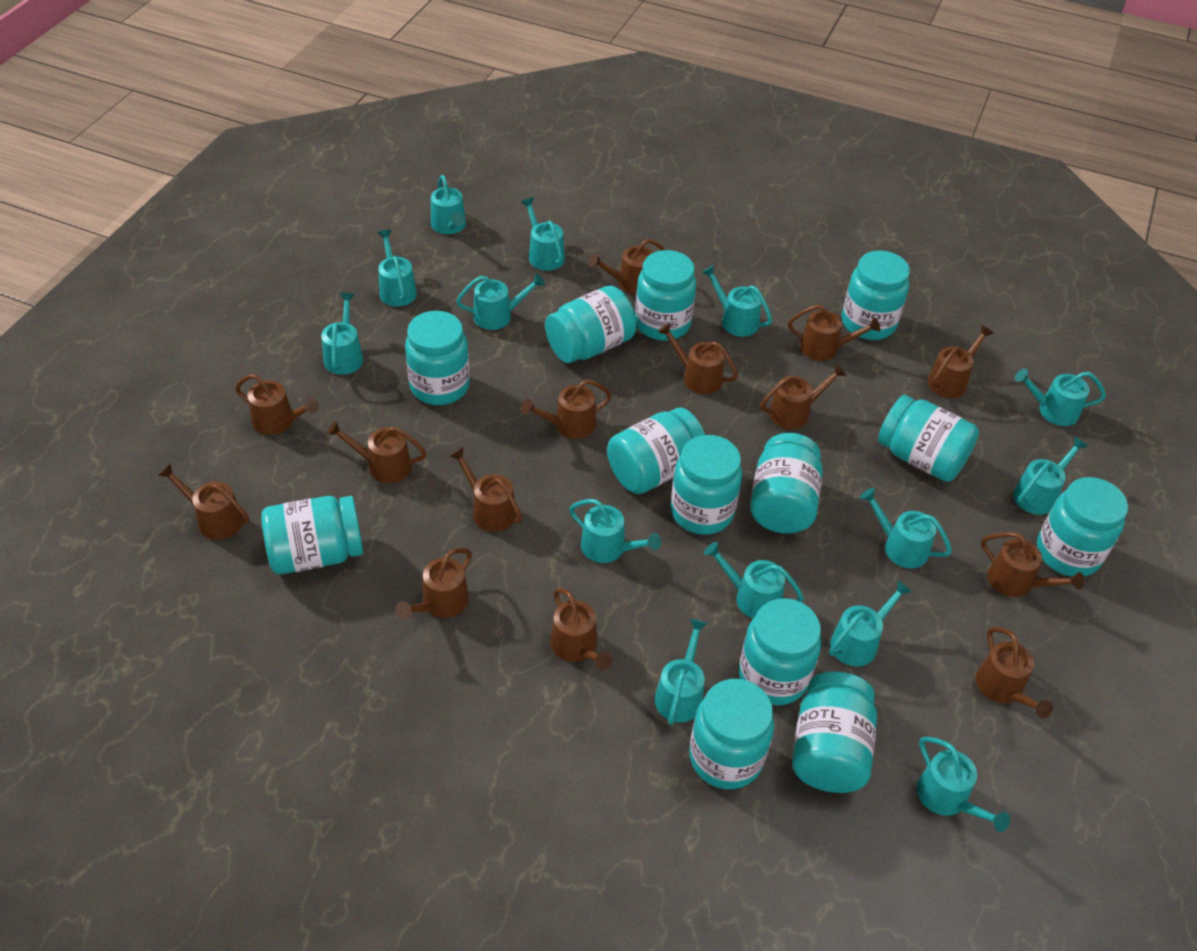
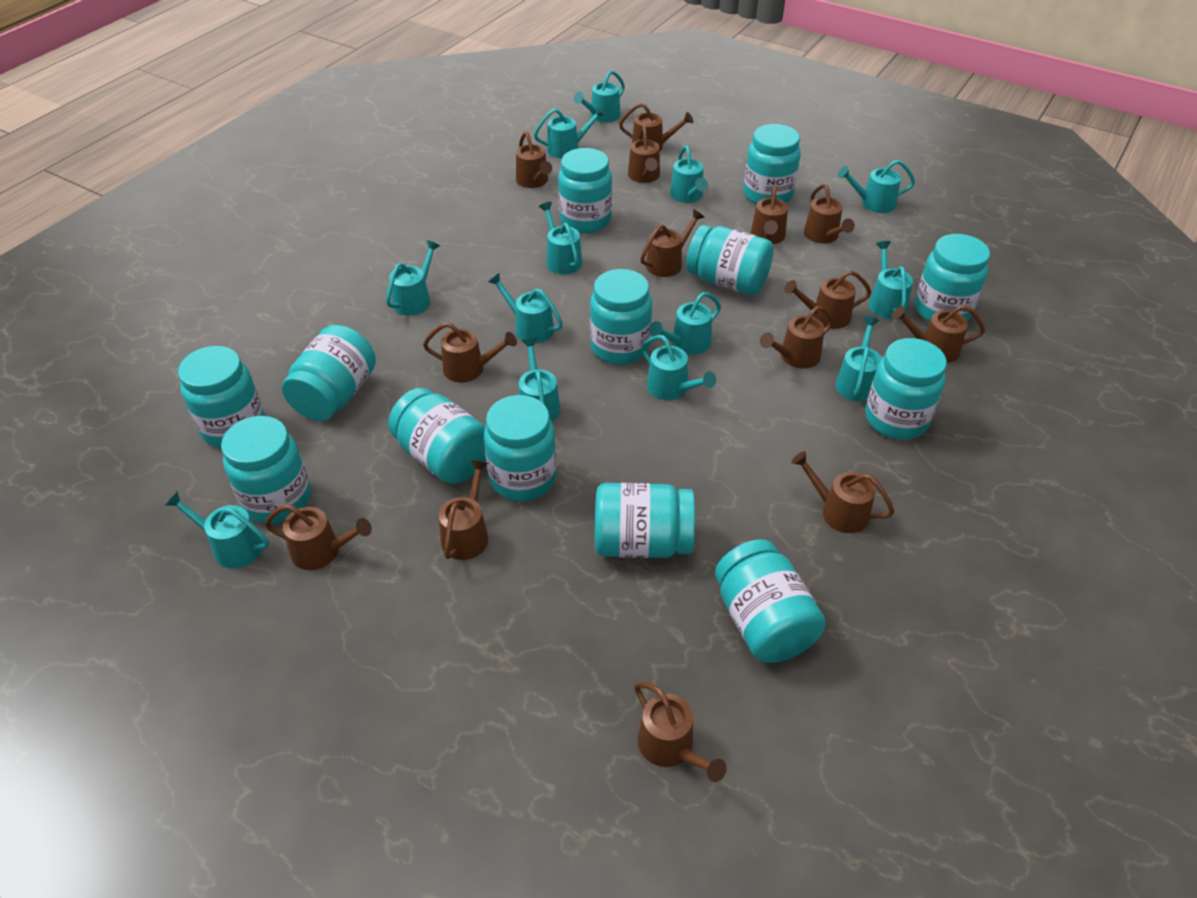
turquoise watering can: [321,293,363,375] [378,230,417,307] [431,175,466,234] [456,273,545,330] [521,197,565,271] [569,499,661,563] [655,619,708,725] [702,265,772,337] [704,542,804,618] [829,580,912,667] [860,488,952,568] [917,737,1010,832] [1013,437,1088,515] [1015,369,1106,426] = 14 -> [164,491,269,569] [386,240,440,316] [488,273,563,343] [519,338,560,422] [534,106,605,158] [539,202,582,274] [574,71,625,123] [641,335,716,400] [649,292,721,355] [670,146,708,203] [835,317,882,402] [838,160,915,213] [869,241,913,319] = 13

